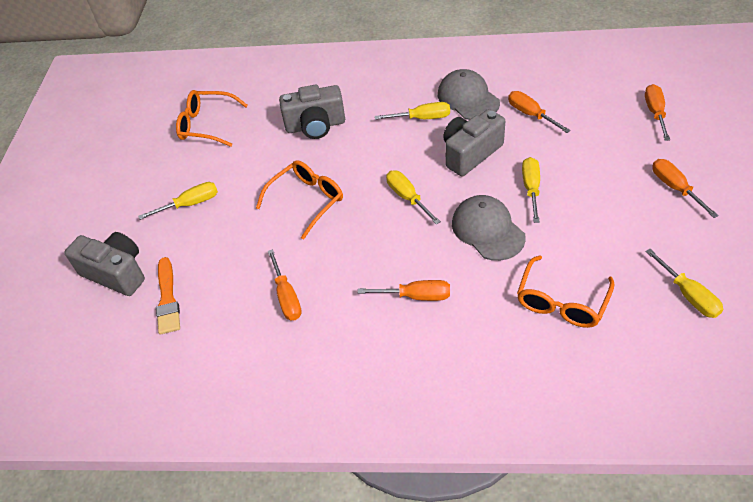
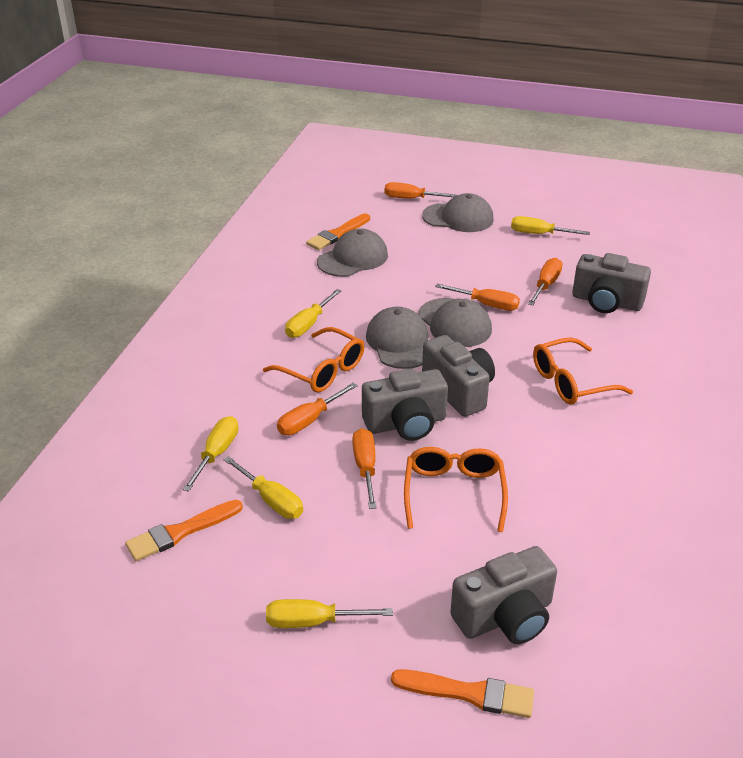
grey camera: [64,232,145,296] [279,85,345,139] [443,109,505,176] = 3 -> [362,368,448,441] [422,335,495,417] [450,546,557,644] [572,253,651,313] = 4
grey cap: [438,69,500,120] [452,195,526,261] = 2 -> [317,228,388,277] [366,306,428,369] [418,298,492,347] [422,193,494,232] = 4
orange brush: [156,257,180,334] = 1 -> [125,500,243,561] [306,213,370,250] [391,669,534,718] = 3

